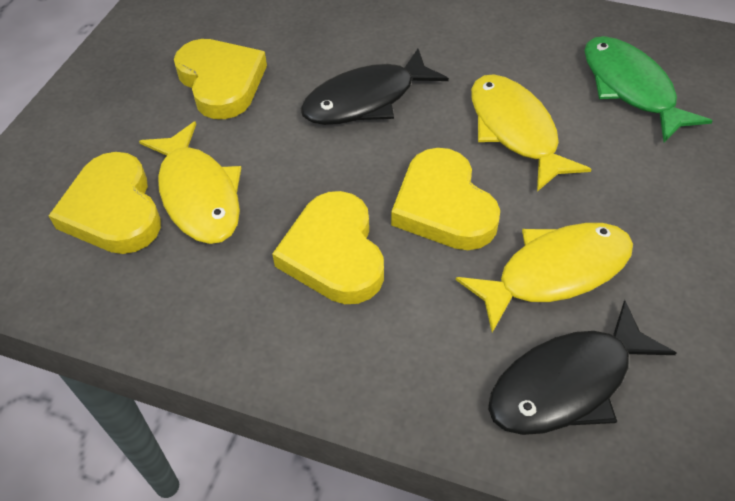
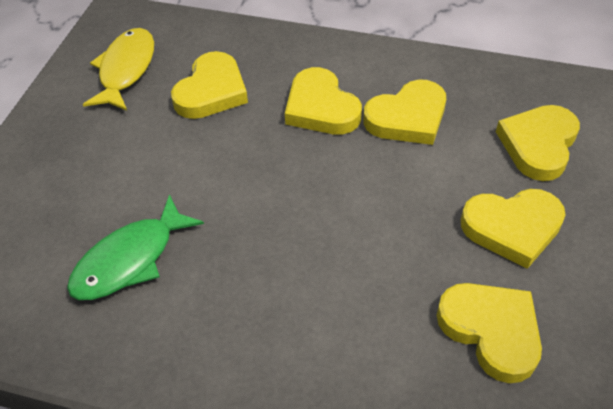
black fish: [301,48,449,125] [488,300,676,435] = 2 -> none = 0
yellow fish: [139,121,241,244] [456,223,633,333] [471,74,592,192] = 3 -> [83,28,154,111] = 1
yellow heart: [49,152,161,254] [174,39,267,119] [272,191,384,304] [391,148,500,250] = 4 -> [171,51,248,119] [285,67,362,135] [363,79,446,145] [437,283,542,383] [461,189,566,269] [496,105,580,181] = 6

